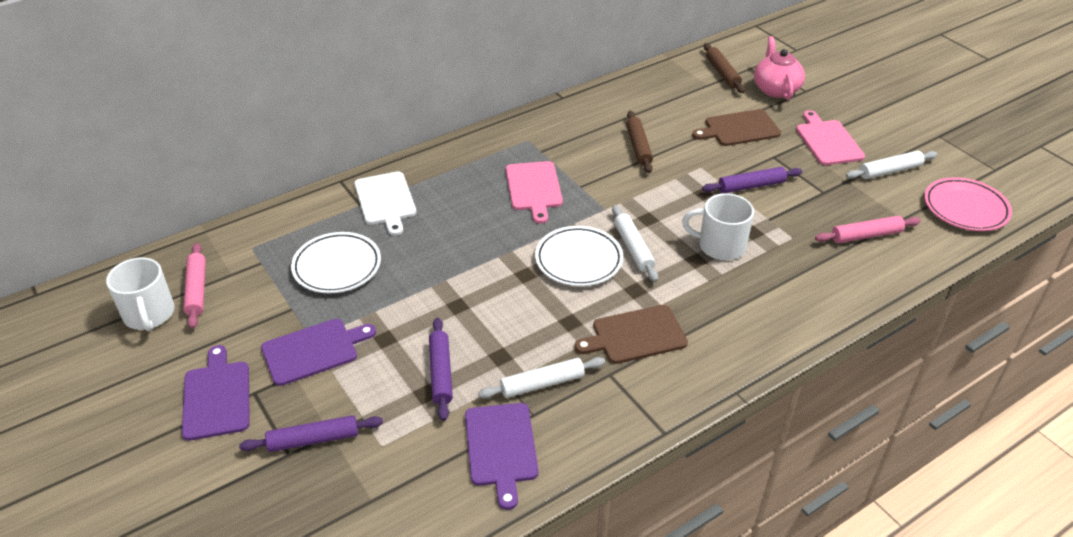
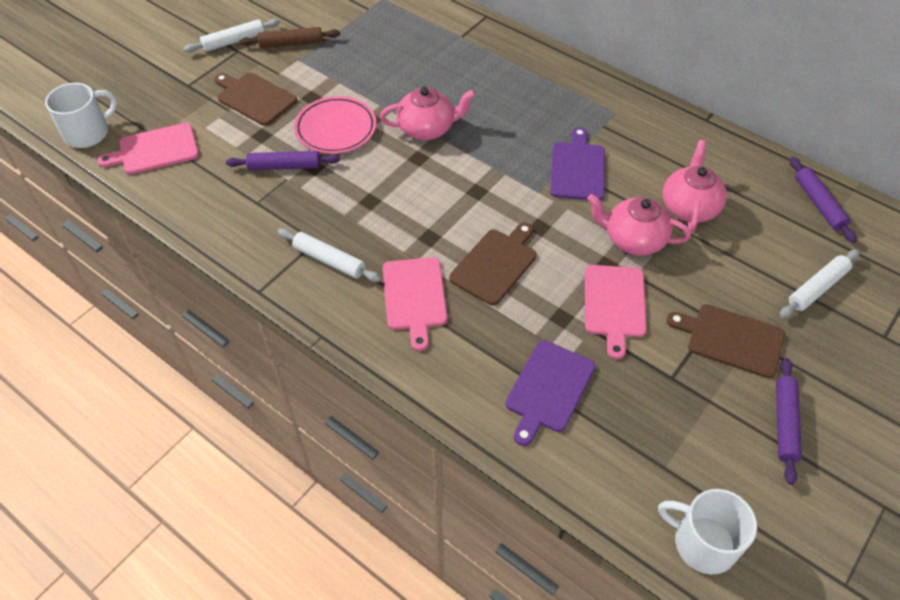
brown cutting board: [575,305,688,364] [692,109,781,146] = 2 -> [214,72,297,126] [449,223,537,305] [666,304,785,378] = 3
brown rolling pin: [626,111,653,173] [704,43,745,93] = 2 -> [240,27,340,48] = 1
pink cutting board: [506,161,563,224] [796,110,865,165] = 2 -> [97,123,199,174] [383,257,447,351] [585,265,647,359] = 3
pink rolling pin: [183,243,206,329] [815,216,921,243] = 2 -> none = 0
pink teapot: [754,36,805,100] = 1 -> [380,87,476,140] [587,194,691,256] [663,140,727,232] = 3
purple cutting board: [182,345,250,441] [261,319,376,386] [465,403,538,510] = 3 -> [505,340,595,446] [550,127,605,200] = 2
white cutting board: [354,171,416,236] = 1 -> none = 0
white plate: [291,232,381,293] [535,226,623,286] = 2 -> none = 0

